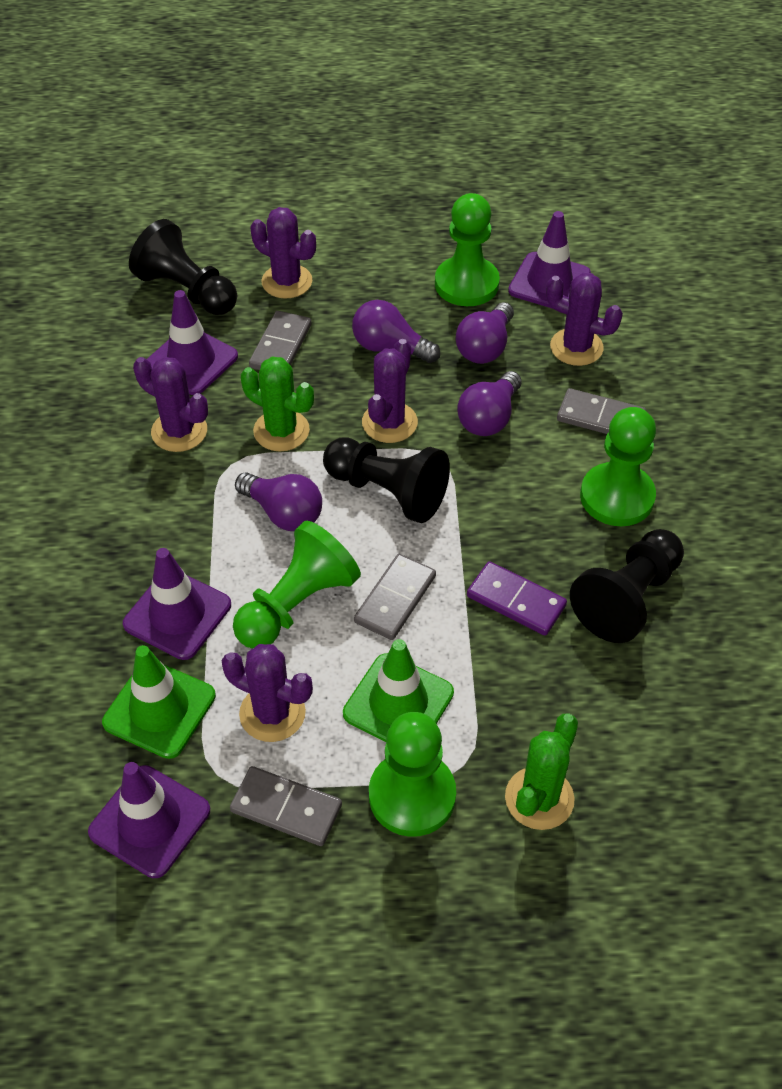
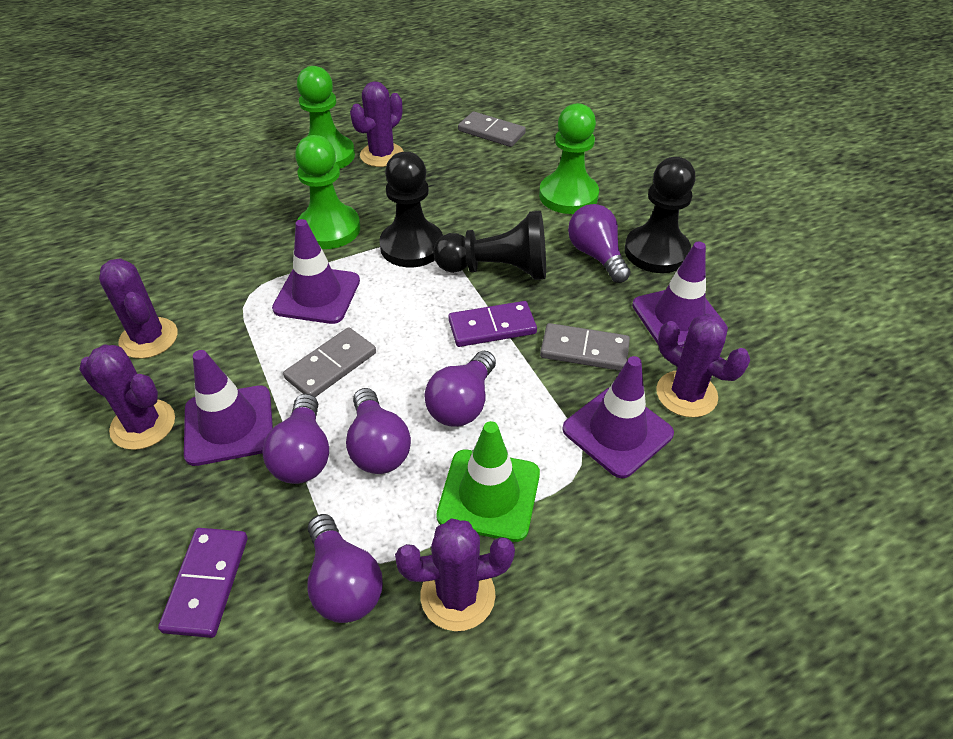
green cactus: [241,356,314,451] [505,713,578,830] = 2 -> none = 0
green pawn: [233,521,361,648] [369,712,456,837] [435,193,500,306] [580,407,656,526] = 4 -> [295,135,360,249] [297,66,355,169] [539,103,599,214] = 3
green traffic cone: [102,645,216,759] [343,639,454,742] = 2 -> [436,421,540,542] = 1
grey domino: [230,766,342,846] [249,311,311,370] [354,554,436,640] [557,388,646,434] = 4 -> [283,327,376,397] [458,111,526,147] [540,323,630,371] = 3
purple domino: [467,561,567,635] = 1 -> [158,528,248,638] [448,301,537,347] = 2
purple light bulb: [235,472,322,531] [352,300,440,363] [456,302,514,364] [457,371,522,436] = 4 -> [262,394,329,484] [307,514,383,623] [346,388,411,474] [425,351,496,427] [568,204,631,283] = 5

